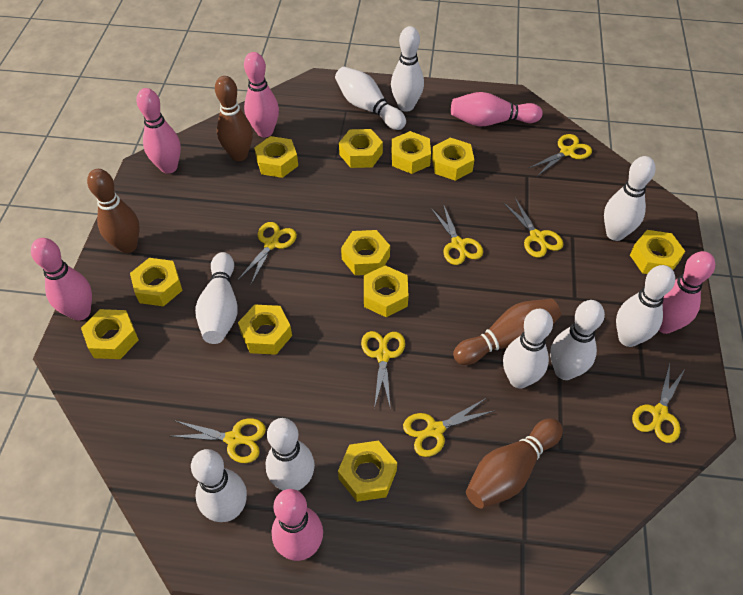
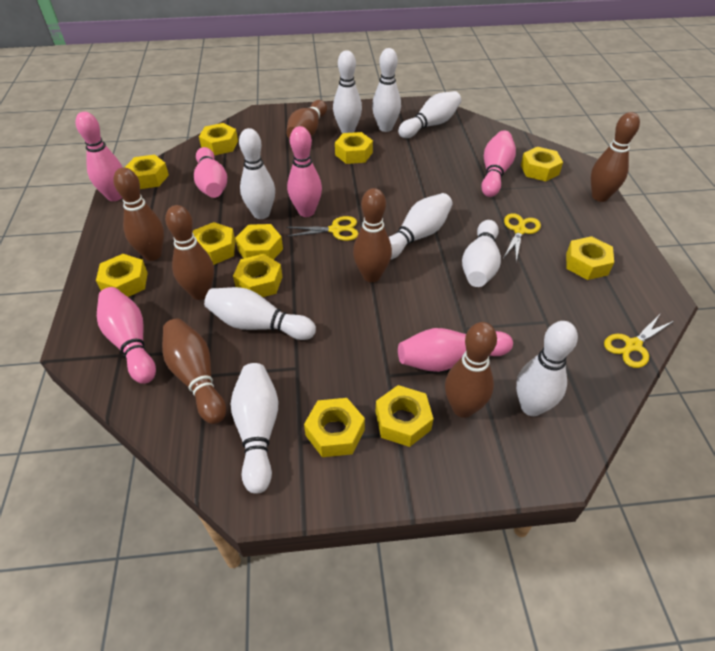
brown bowling pin: [87,169,140,253] [215,76,253,161] [453,299,561,365] [466,418,563,508] = 4 -> [113,168,164,261] [162,319,226,424] [165,205,214,300] [286,100,327,139] [353,188,392,282] [445,322,497,418] [591,112,640,202] = 7
yellow scissors: [170,418,266,463] [238,222,297,284] [361,331,405,410] [403,398,493,457] [431,204,483,265] [503,198,563,258] [529,134,592,176] [632,363,686,443] = 8 -> [286,216,359,241] [503,213,541,262] [604,314,674,368] = 3

